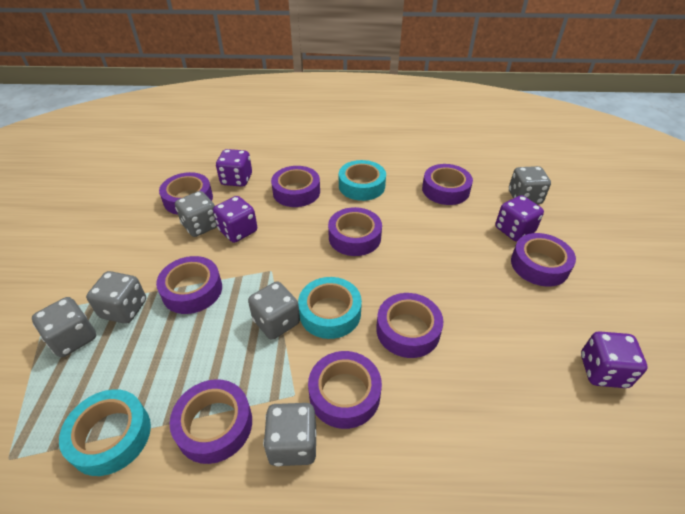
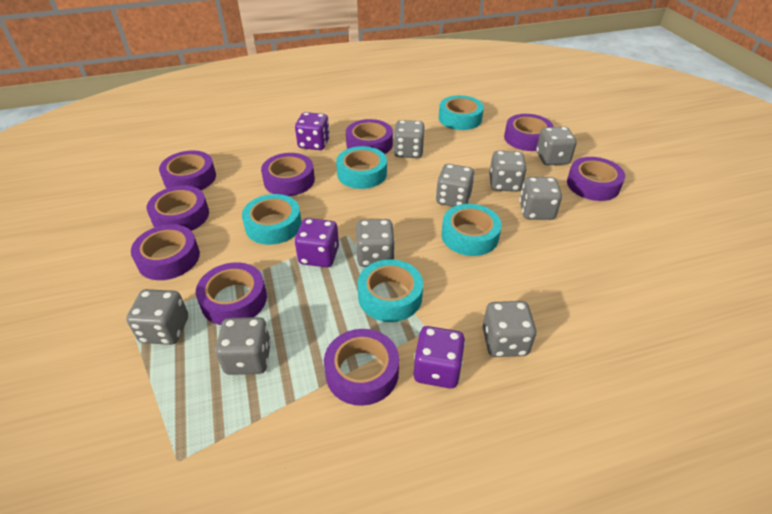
grey dice: [32,297,96,357] [86,271,146,324] [175,191,217,237] [248,281,300,340] [263,403,317,466] [509,166,551,204] = 6 -> [126,289,188,345] [215,317,271,375] [356,219,395,267] [393,120,425,158] [436,164,475,207] [483,301,536,357] [489,151,527,192] [519,177,562,220] [536,127,577,165] = 9
purple dice: [213,196,257,243] [216,149,252,187] [495,195,544,242] [581,331,648,388] = 4 -> [295,112,330,150] [295,218,339,267] [414,326,465,389] = 3
turquoise tape: [59,389,151,476] [298,277,362,339] [339,160,386,201] = 3 -> [242,194,302,245] [336,146,387,189] [357,259,423,322] [439,95,484,130] [441,204,502,256] = 5

